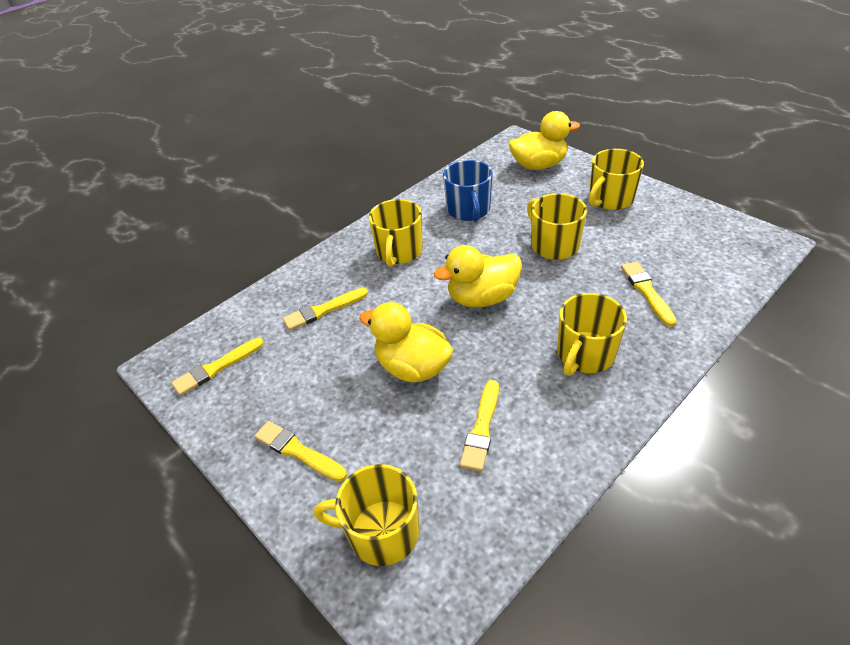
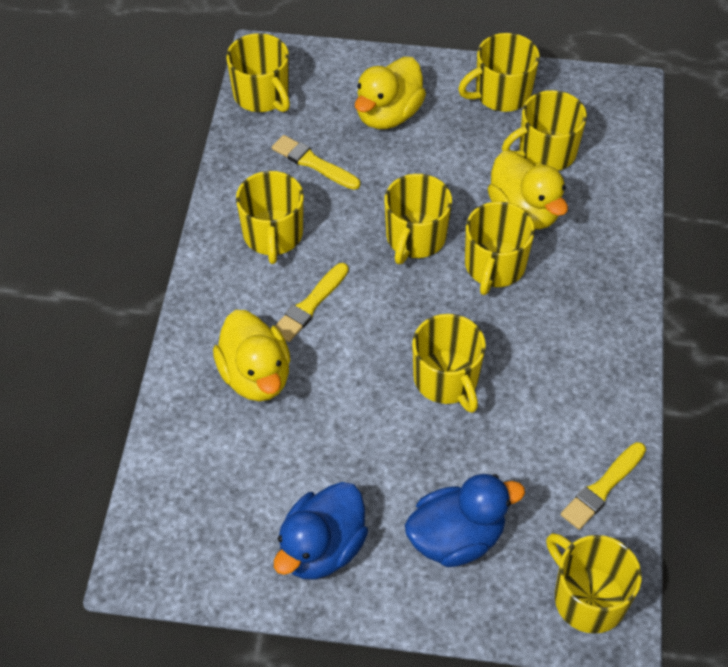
blue duck: none = 0 -> [274,482,368,579] [405,474,525,567] = 2
blue mug: [443,160,493,221] = 1 -> none = 0
yellow brush: [171,338,264,396] [254,421,347,482] [283,288,368,330] [460,380,499,471] [621,262,677,326] = 5 -> [272,135,360,190] [275,263,349,342] [561,442,646,530] = 3
yellow mug: [314,464,419,566] [369,199,423,267] [527,193,587,260] [557,293,627,376] [589,149,644,210] = 5 -> [226,33,290,112] [236,171,304,264] [384,174,452,264] [412,314,486,413] [458,33,540,112] [465,202,535,295] [502,90,587,171] [546,533,642,634] = 8

